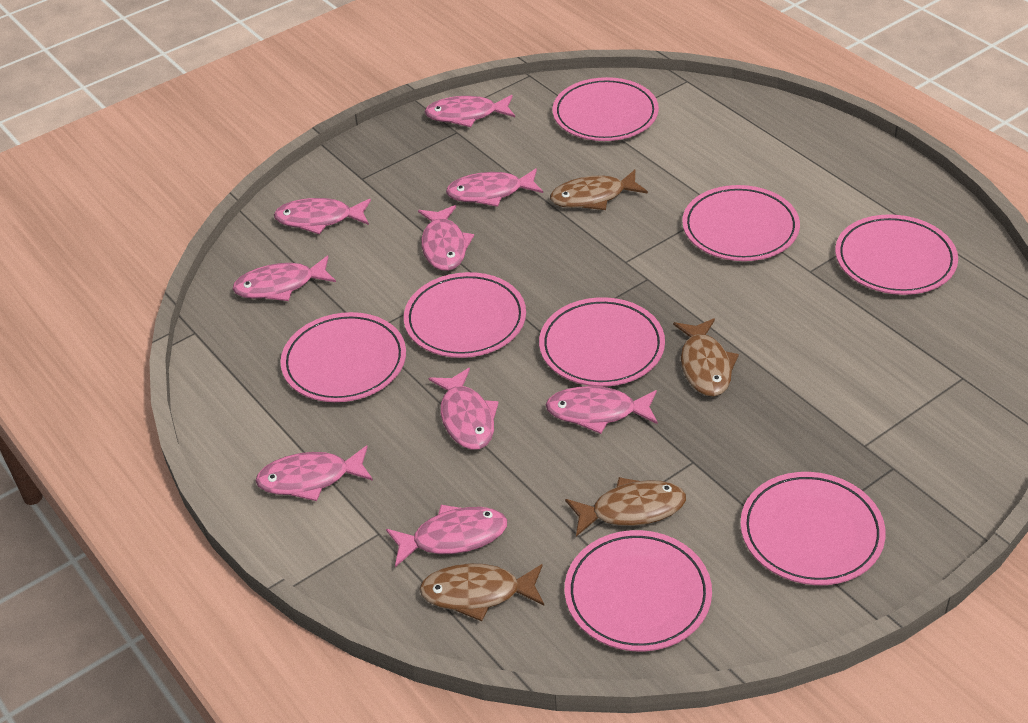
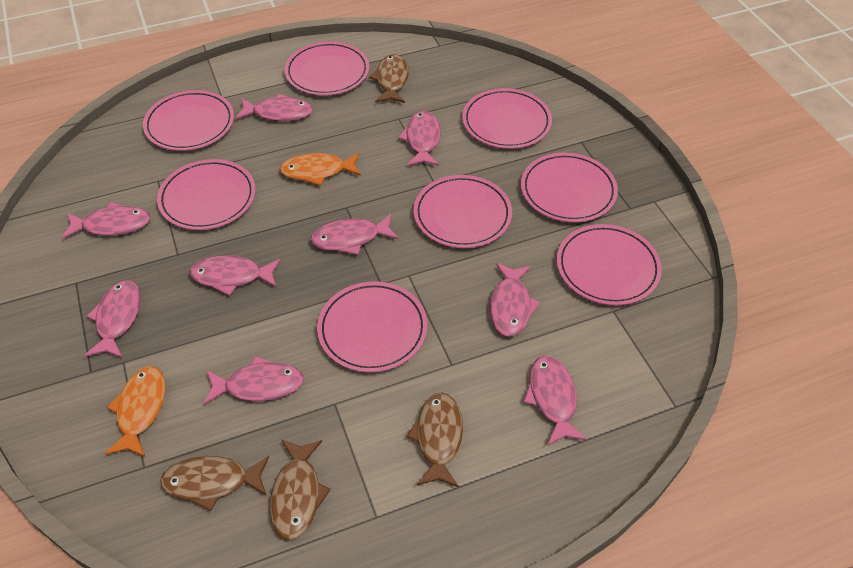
orange fish: none = 0 -> [104,366,165,457] [280,152,361,186] = 2

